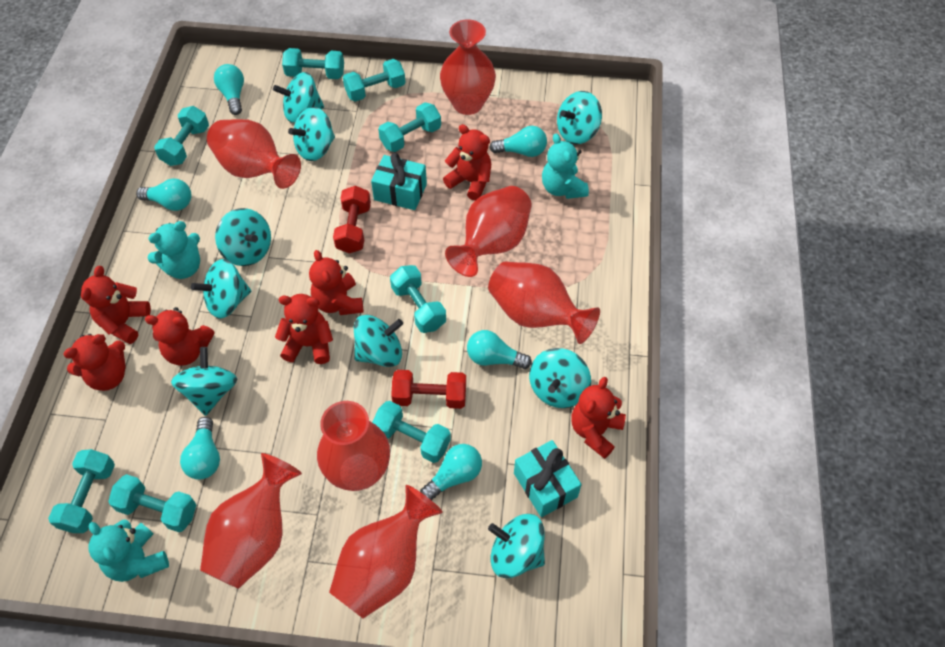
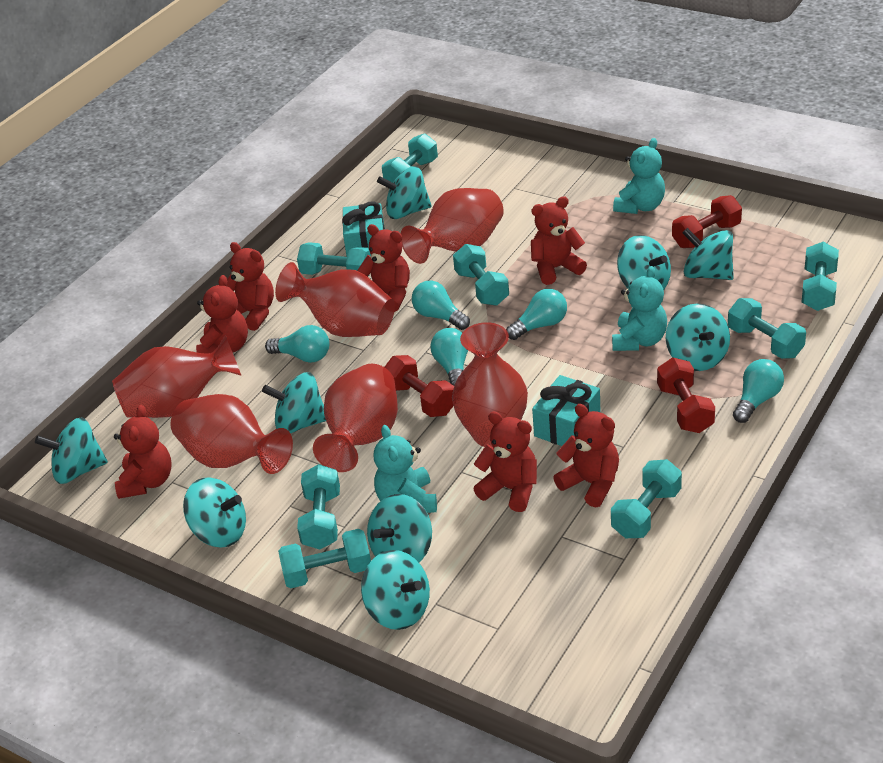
red dumbbell: [333,186,371,253] [391,370,466,409] = 2 -> [385,355,454,417] [657,357,715,433] [672,195,742,248] = 3
red vase: [200,453,302,589] [207,119,301,189] [317,401,390,491] [329,485,443,618] [440,19,496,115] [445,186,532,277] [488,261,600,344] = 7 -> [112,335,242,418] [171,394,293,474] [275,262,395,337] [313,364,398,472] [401,188,504,264] [452,322,528,447] = 6
turquoise light bulb: [136,178,191,211] [180,417,220,480] [214,64,244,115] [420,444,482,500] [467,330,532,369] [489,126,547,157] = 6 -> [265,325,329,363] [412,281,470,330] [430,328,468,386] [506,289,567,340] [733,359,784,423] = 5

